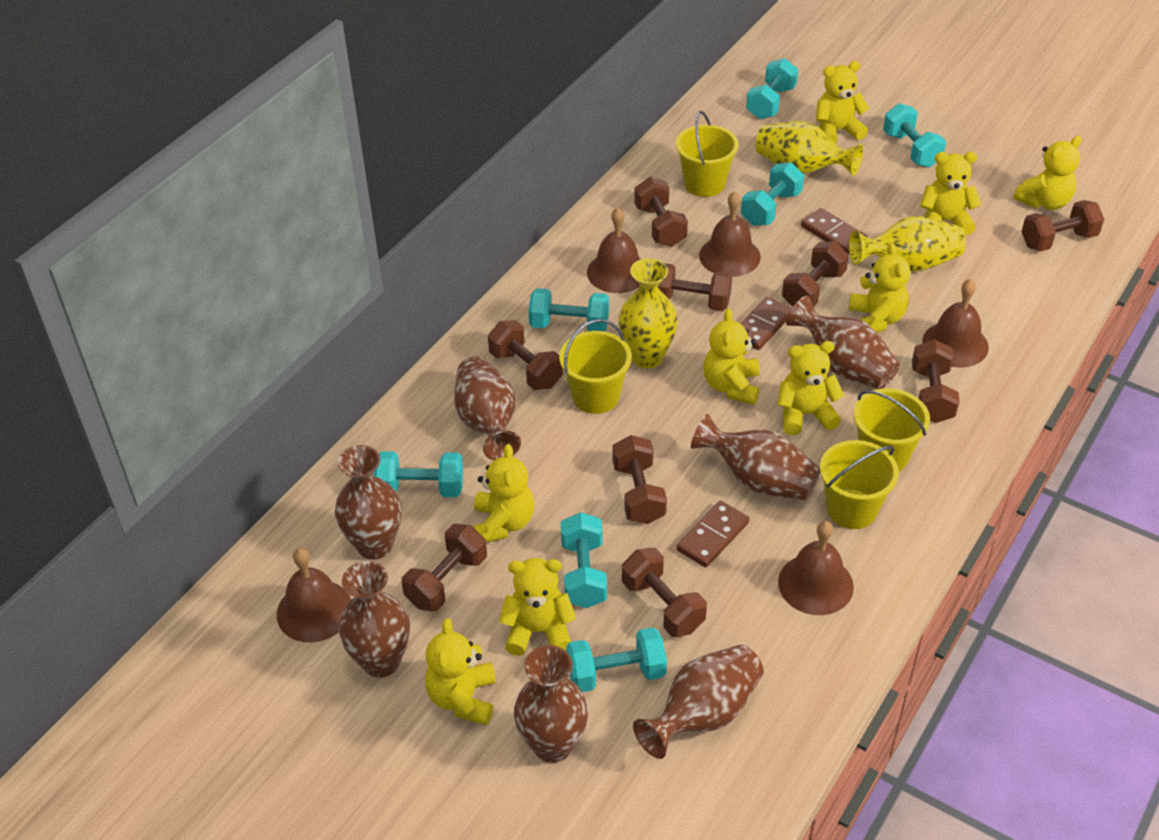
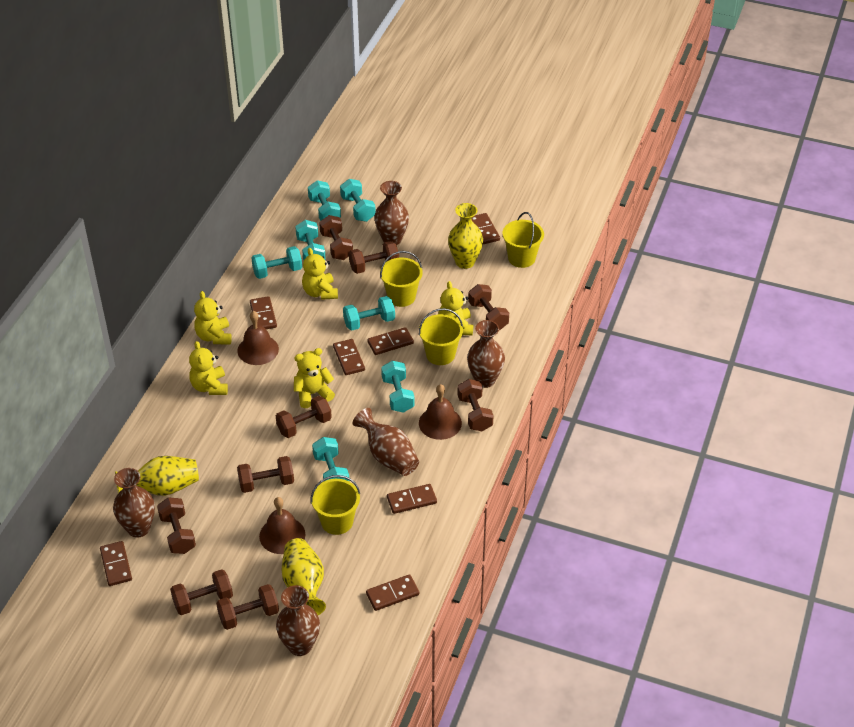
brown bell: [277,548,351,643] [587,208,641,293] [699,191,761,277] [778,521,854,615] [922,279,989,368] = 5 -> [237,311,279,365] [259,497,305,554] [419,384,462,440] = 3
brown domino: [677,501,749,568] [740,297,792,350] [801,208,868,254] = 3 -> [100,541,132,586] [250,296,277,329] [333,339,365,375] [366,574,419,611] [367,327,414,355] [387,484,437,514] [471,213,500,244] = 7
brown vase: [335,445,402,559] [339,561,410,678] [454,356,521,460] [514,645,588,763] [633,645,764,759] [691,413,820,501] [786,295,900,389] = 7 -> [113,468,155,537] [276,585,320,656] [353,408,419,476] [374,181,409,245] [467,320,505,388] = 5
yellow teddy bear: [425,619,496,725] [474,444,534,543] [499,558,576,656] [703,309,760,405] [777,341,845,435] [816,61,869,144] [849,243,910,332] [920,152,981,236] [1013,136,1082,210] = 9 -> [189,341,228,395] [194,291,232,344] [294,348,335,408] [302,248,338,300] [438,281,473,336] = 5

